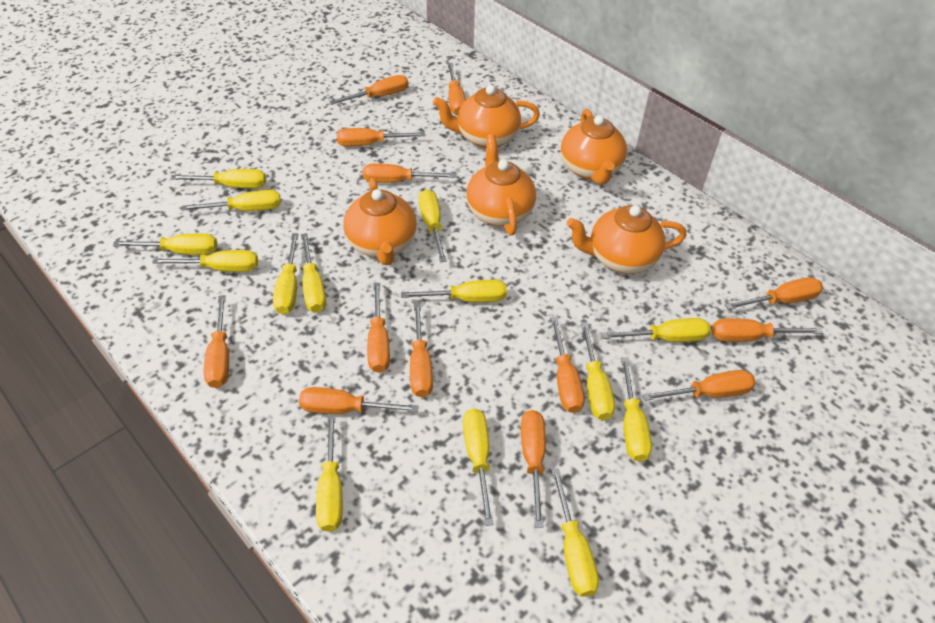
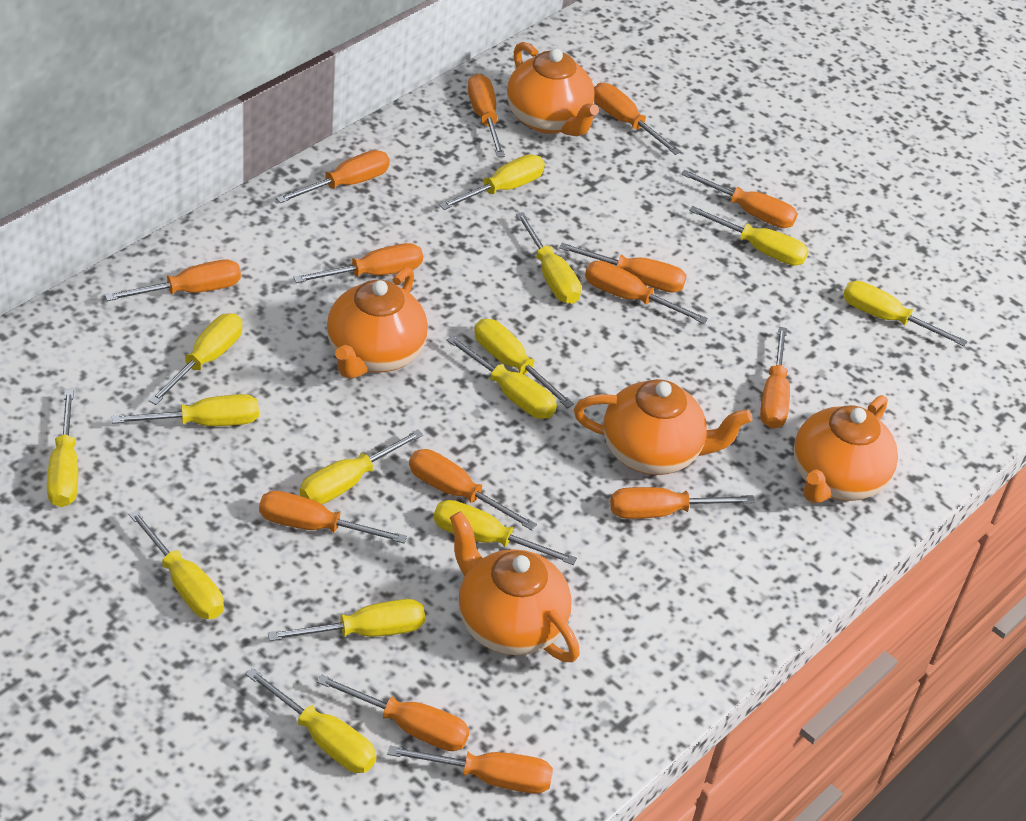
orange screwdriver: [204,295,229,388] [299,387,419,414] [330,75,409,105] [337,128,425,146] [363,164,455,183] [367,283,390,373] [410,303,433,397] [448,63,466,115] [521,410,546,528] [551,317,585,413] [642,370,756,401] [712,318,822,342] [725,277,823,310] = 13 -> [105,260,241,301] [259,491,407,543] [276,150,390,203] [293,243,423,283] [317,674,470,751] [387,745,553,794] [409,449,537,530] [468,74,505,157] [559,243,687,293] [585,261,708,324] [594,83,681,155] [610,487,755,519] [681,170,798,228] [760,327,790,429] = 14

